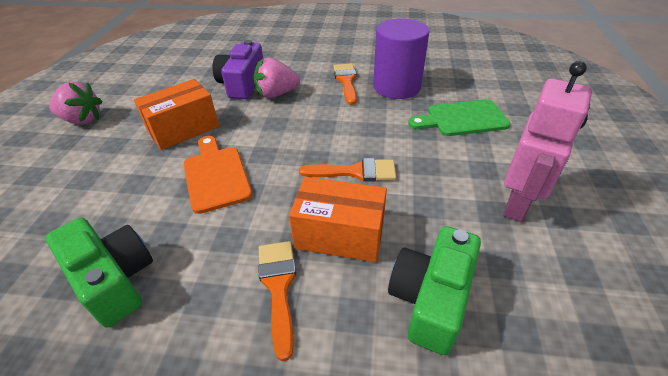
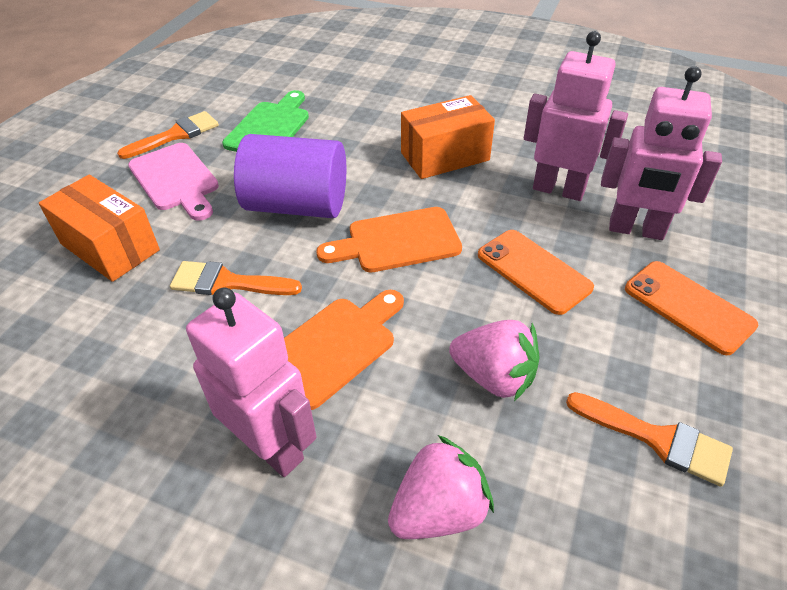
green camera: [46,217,153,328] [388,226,481,355] = 2 -> none = 0
orange cutting board: [184,136,252,214] = 1 -> [284,290,404,410] [317,207,462,272] = 2
orange phone: none = 0 -> [478,230,594,315] [625,261,758,355] = 2
pink cutting board: none = 0 -> [128,143,219,221] = 1
pink robot: [503,61,592,222] = 1 -> [186,288,317,477] [524,31,628,201] [601,66,722,240] = 3
purple camera: [212,40,263,99] = 1 -> none = 0

